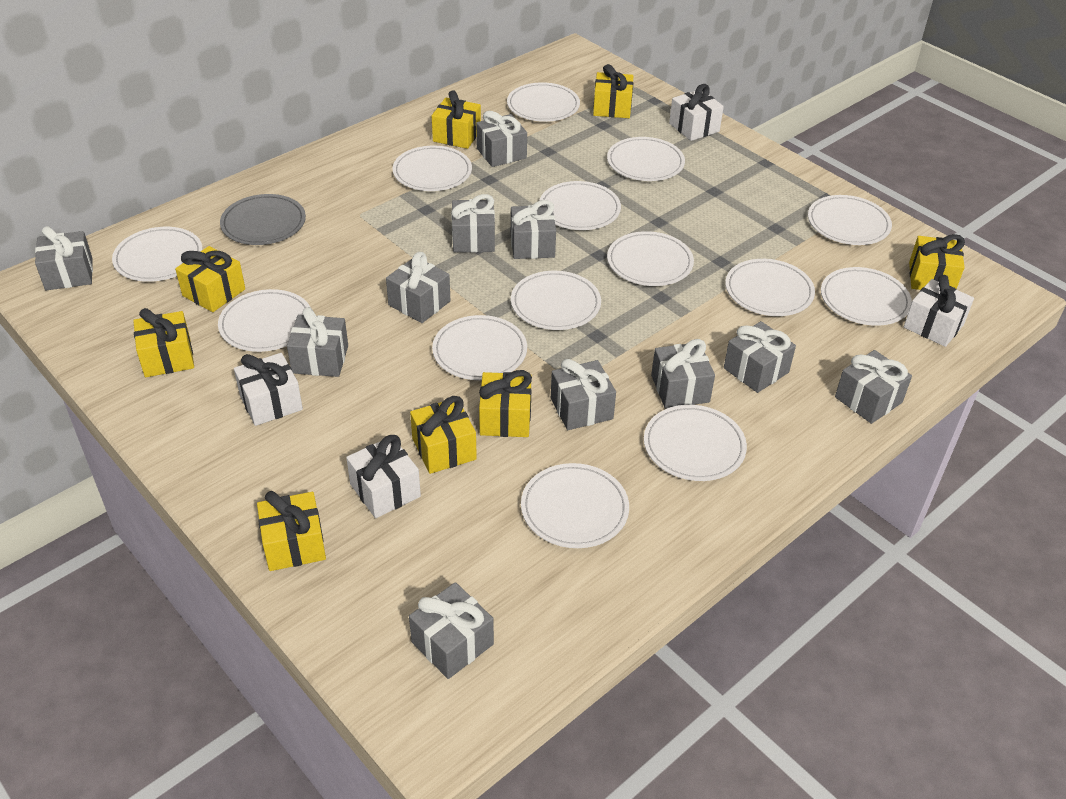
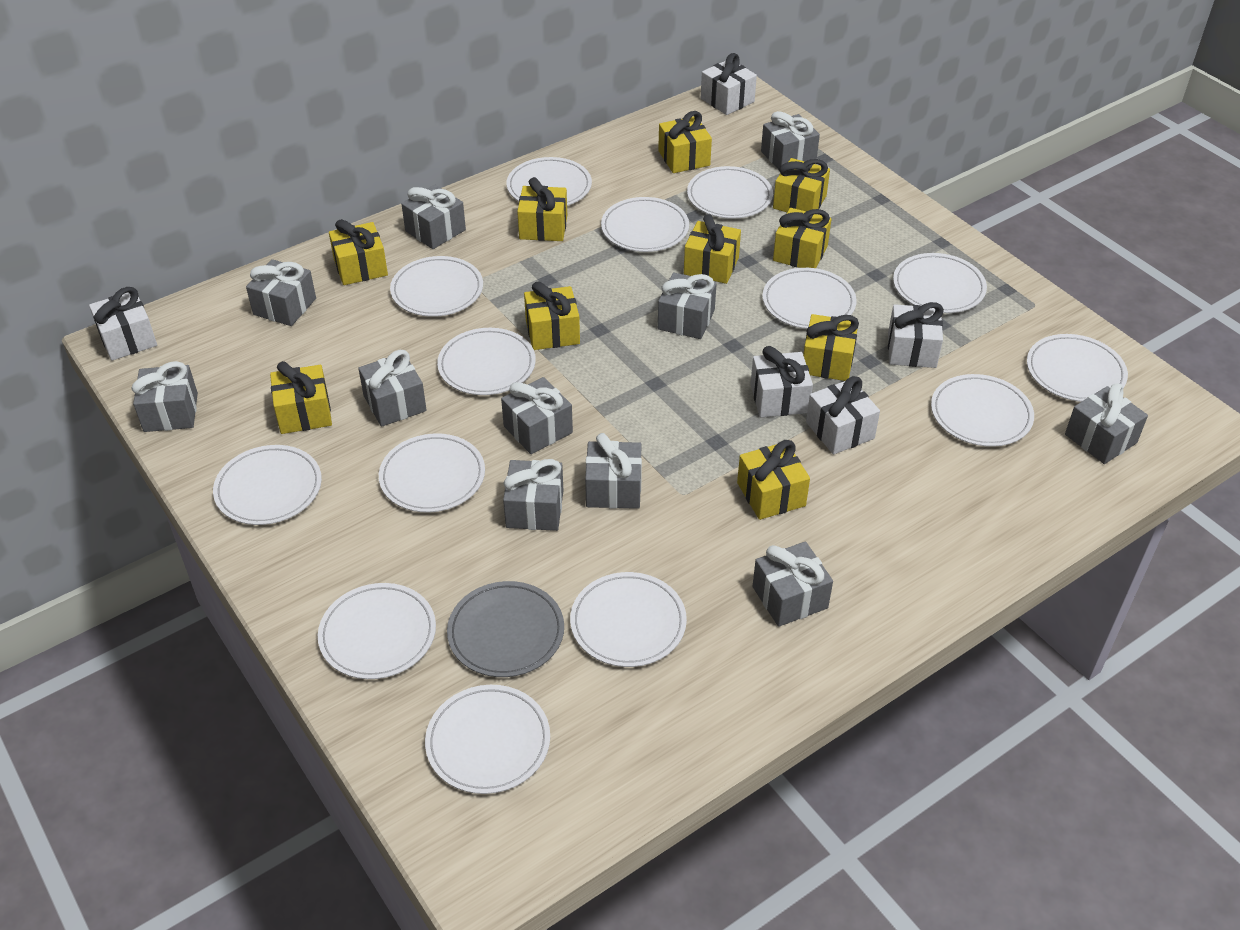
white gift: [234,353,303,426] [346,435,421,518] [669,84,724,141] [904,275,974,347] = 4 -> [89,287,157,361] [701,53,757,115] [750,346,813,417] [806,376,880,455] [888,302,944,368] = 5
yellow gift: [133,308,194,377] [175,246,245,312] [257,491,326,571] [410,396,477,474] [432,90,481,149] [479,370,532,437] [593,64,633,118] [909,234,965,290] = 8 -> [270,361,332,434] [329,219,388,285] [517,177,567,241] [524,282,580,350] [658,111,712,173] [684,214,741,284] [737,440,810,520] [773,158,830,212] [773,208,831,268] [803,314,859,381] = 10

